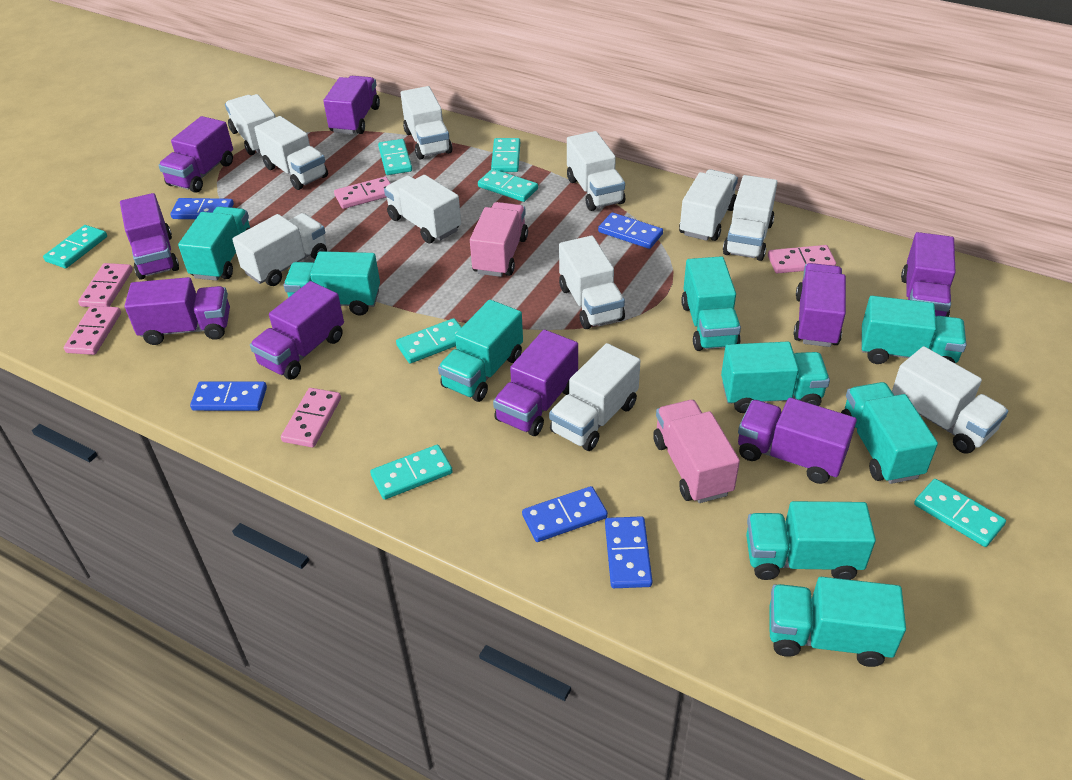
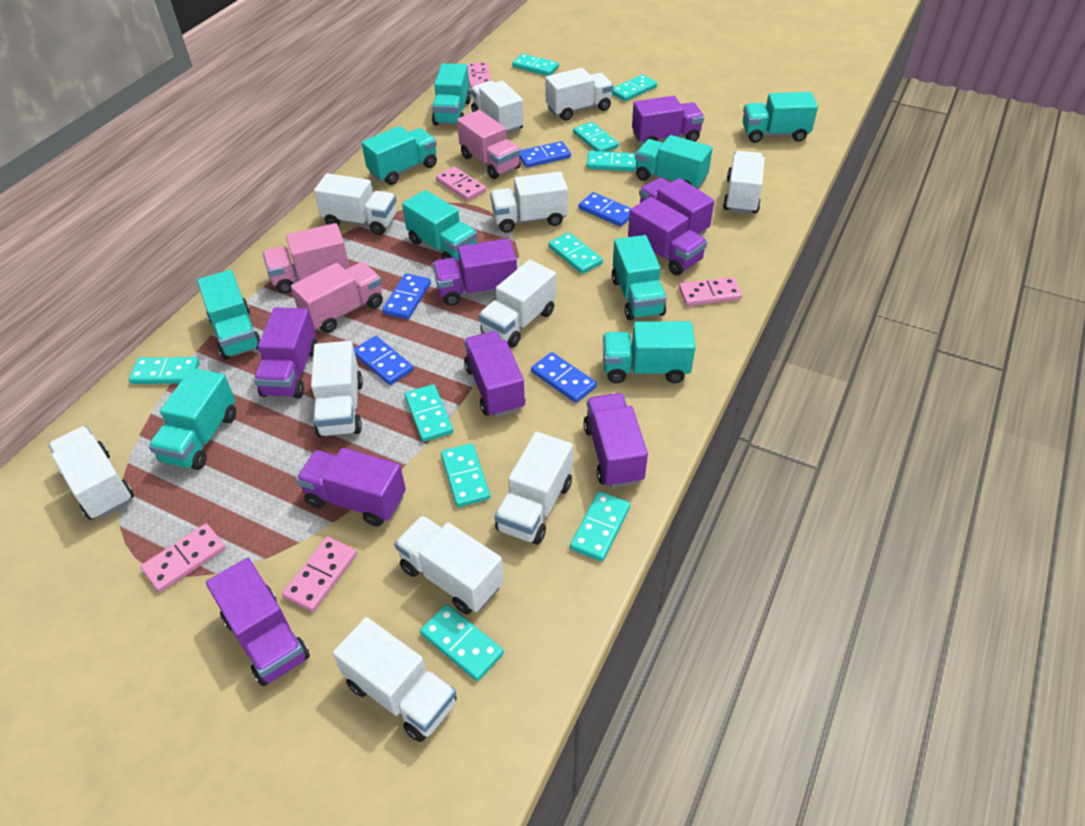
pink truck: [470,202,528,277] [653,400,740,503] = 2 -> [263,223,349,294] [291,262,383,333] [457,110,521,179] = 3
turquoise domino: [43,225,107,268] [370,445,453,500] [378,139,412,175] [396,318,462,363] [478,169,538,202] [491,138,520,172] [914,479,1006,547] = 7 -> [129,357,199,384] [405,384,453,442] [420,604,504,681] [441,443,490,507] [512,54,559,76] [549,233,603,274] [570,491,630,561] [573,122,619,152] [586,151,636,171] [612,74,657,101] = 10

